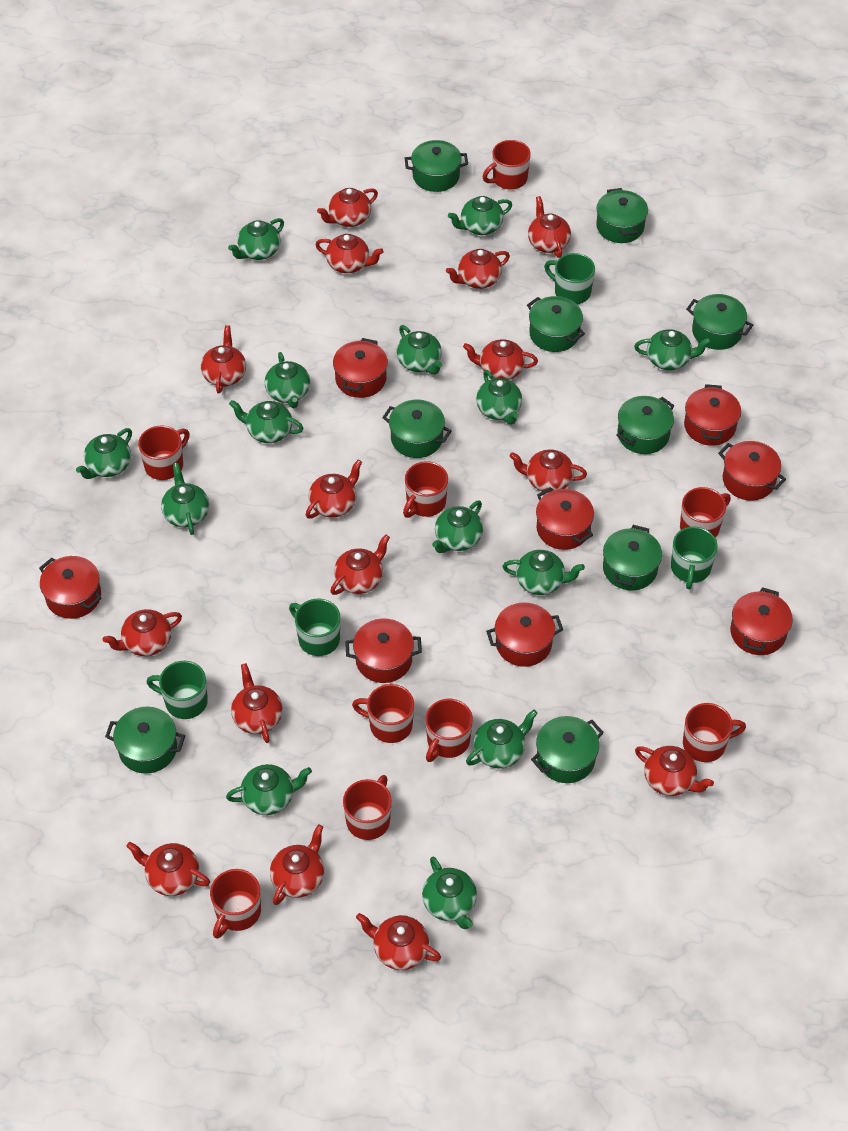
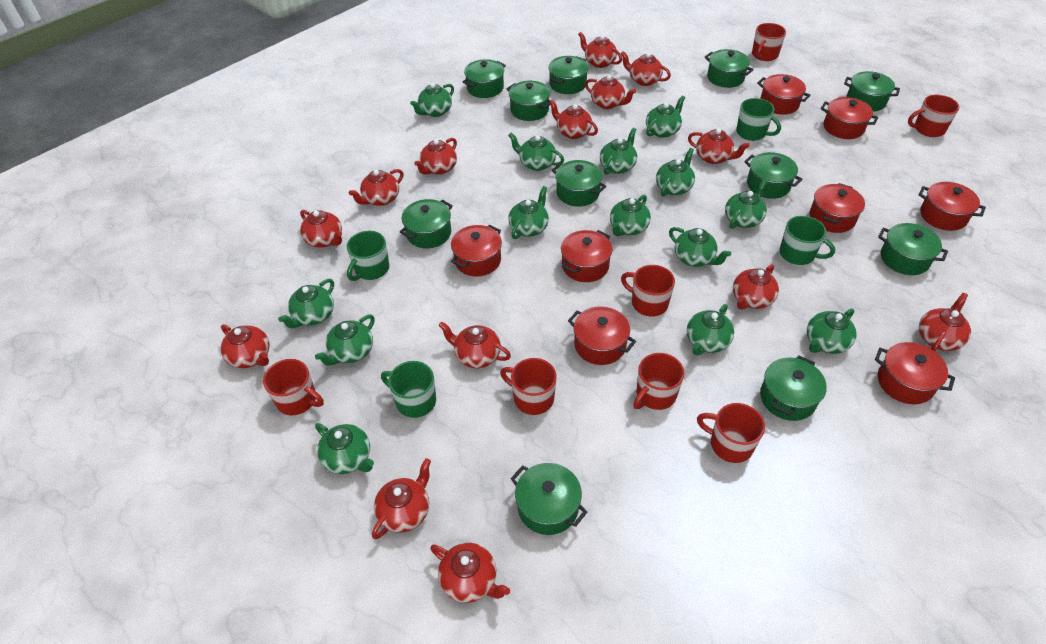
green pot: [105,707,185,774] [382,400,452,458] [405,140,468,192] [527,296,585,352] [531,716,604,783] [596,188,648,243] [603,525,662,590] [616,396,674,454] [686,294,753,350] = 9 -> [400,199,453,248] [463,59,506,98] [507,81,550,121] [511,463,587,535] [548,56,589,94] [552,160,606,207] [705,49,754,88] [744,152,803,199] [760,356,827,421] [844,71,900,112] [878,223,948,275] = 11
red mug: [138,426,190,480] [210,869,261,939] [343,775,392,840] [352,684,414,743] [403,461,448,518] [426,699,473,762] [483,140,531,190] [680,487,731,538] [683,703,746,762] = 9 -> [263,359,324,415] [500,358,557,415] [621,265,675,317] [633,353,684,410] [697,403,765,463] [752,23,786,61] [908,95,959,137] = 7
red teapot: [103,609,182,656] [126,842,210,896] [201,325,246,394] [231,663,283,743] [270,824,324,905] [306,460,362,519] [315,234,384,273] [317,188,378,227] [330,534,390,595] [356,913,441,970] [446,249,510,289] [463,339,538,380] [510,449,587,493] [528,196,571,258] [635,746,714,796] = 15 -> [221,324,270,368] [300,210,342,247] [349,169,403,206] [372,458,431,539] [414,138,457,175] [430,543,510,603] [438,322,511,368] [549,100,598,139] [578,32,622,68] [585,75,636,109] [621,51,671,86] [688,129,750,164] [733,264,779,310] [919,293,971,351] = 14

